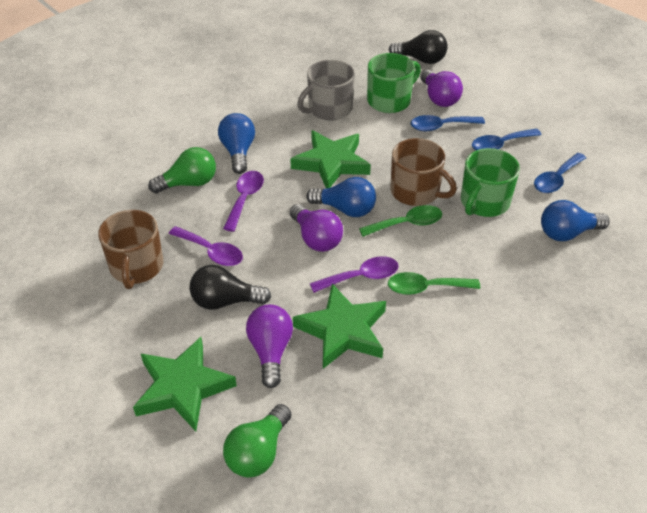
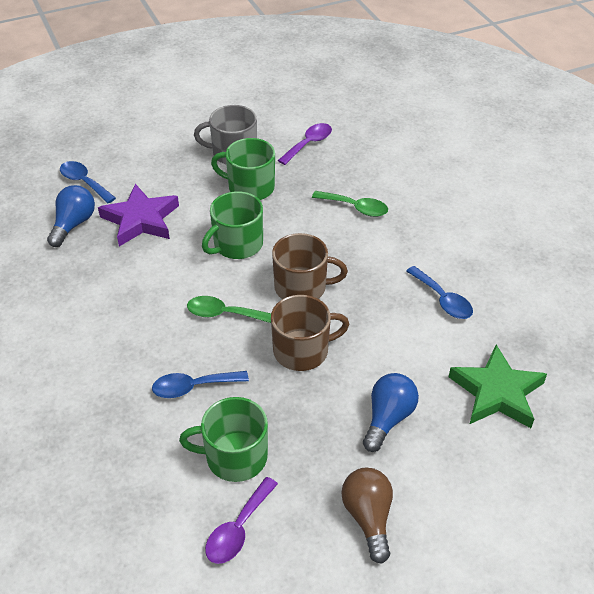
black light bulb: [189,265,271,310] [389,30,448,64] = 2 -> none = 0
blue light bulb: [218,113,255,174] [306,177,376,217] [541,200,610,241] = 3 -> [47,185,95,247] [363,373,419,452] = 2
brown light bulb: none = 0 -> [341,468,393,564] = 1
green light bulb: [148,147,216,194] [223,404,291,477] = 2 -> none = 0
green mug: [367,53,421,113] [461,148,520,217] = 2 -> [179,397,268,482] [202,191,263,259] [211,138,275,200] = 3
green star: [133,337,237,431] [291,130,371,189] [293,284,386,369] = 3 -> [449,344,547,428] = 1
purple light bulb: [246,305,293,388] [290,204,343,252] [420,70,463,107] = 3 -> none = 0
purple spoon: [169,226,243,266] [223,171,264,232] [310,256,399,293] = 3 -> [205,477,278,564] [278,123,332,165] = 2
purple star: none = 0 -> [98,184,179,246] = 1

